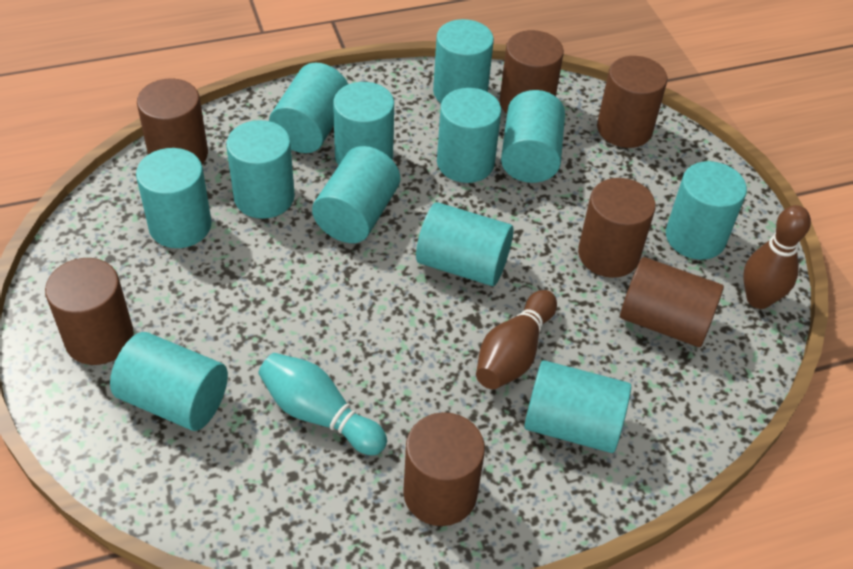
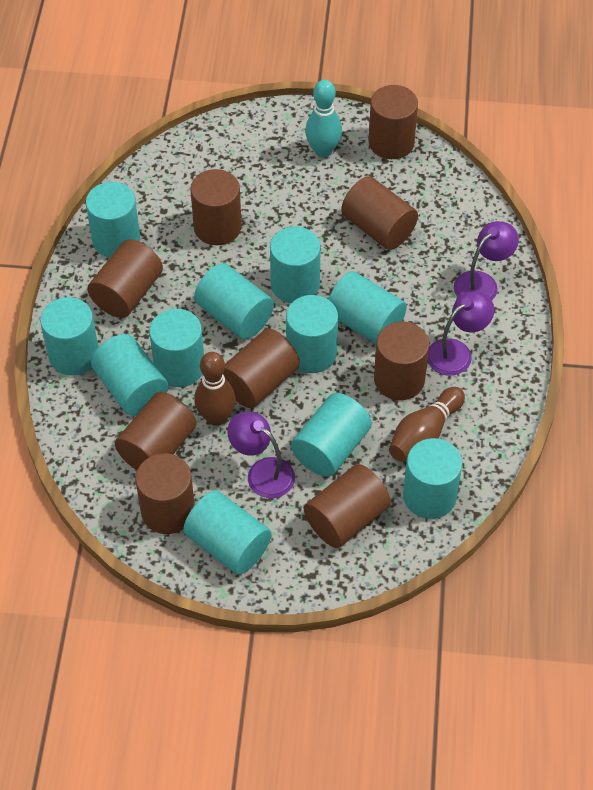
brown cylinder: [45,258,134,365] [137,78,208,164] [403,412,485,526] [499,30,564,114] [578,178,656,278] [597,56,667,148] [620,257,724,347] = 7 -> [87,239,163,318] [115,392,197,470] [135,453,195,534] [190,169,242,245] [223,328,300,408] [304,464,391,548] [341,177,418,250] [368,85,418,159] [374,322,429,400] = 9
purple lamp: none = 0 -> [227,411,295,498] [428,291,494,376] [454,221,519,300] = 3
turquoise cylinder: [110,332,228,431] [136,148,212,248] [226,120,295,219] [269,63,348,153] [312,146,400,243] [333,82,394,166] [416,202,514,286] [433,19,494,103] [437,88,501,183] [501,90,565,183] [524,360,631,453] [666,161,747,260] = 12 -> [40,297,98,376] [86,182,140,258] [91,334,168,416] [149,309,204,387] [183,490,271,575] [194,263,274,339] [270,227,321,303] [286,295,338,373] [291,393,372,477] [328,271,407,344] [403,438,462,519] = 11

